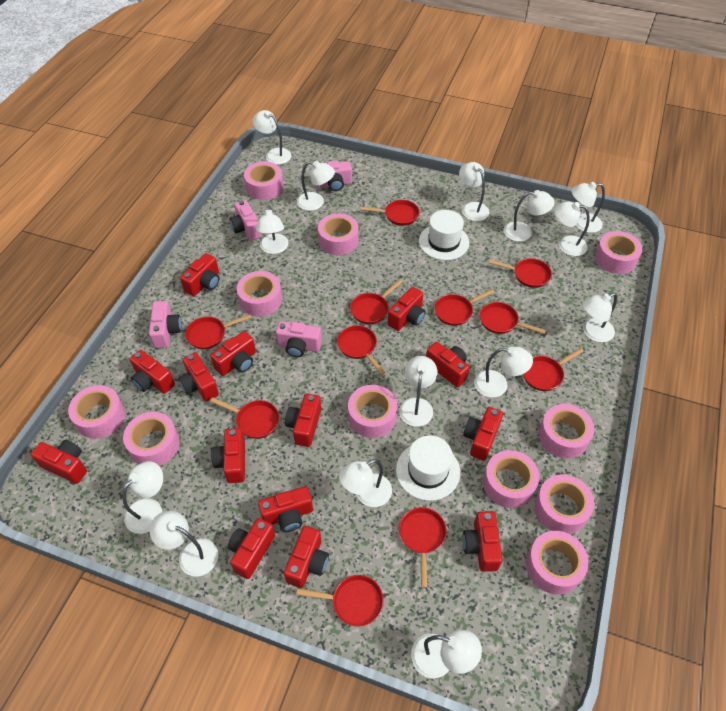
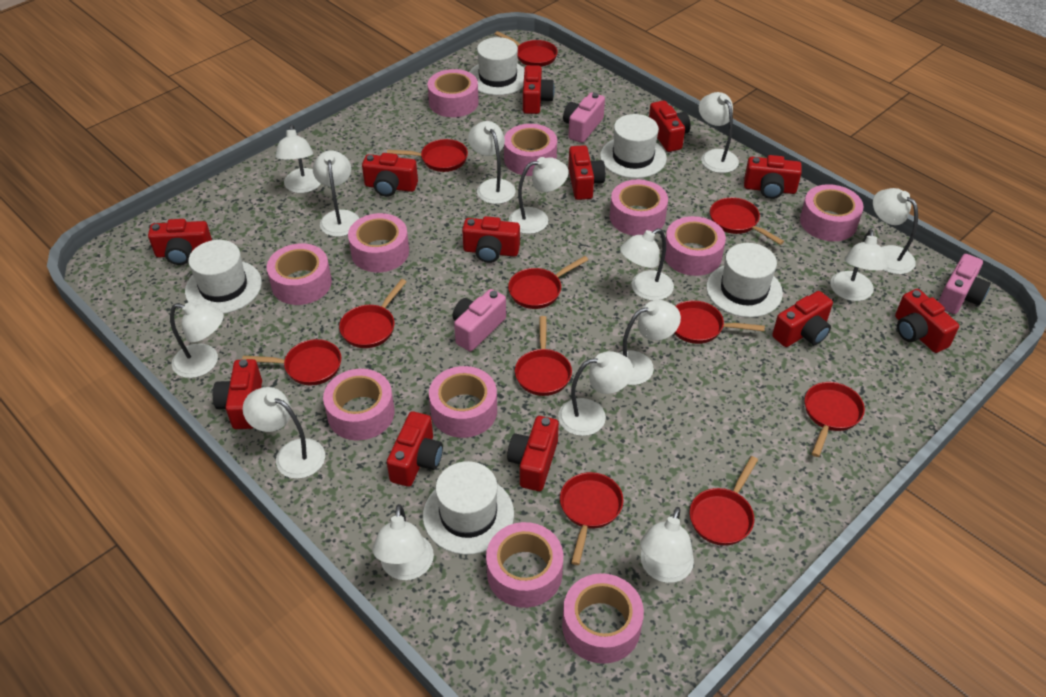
pink camera: [149,301,182,348] [230,200,262,241] [276,321,322,357] [317,161,352,191] = 4 -> [453,289,506,351] [563,93,605,143] [938,254,991,314] = 3
red camera: [31,440,87,484] [130,350,175,394] [178,352,219,401] [180,253,219,296] [210,331,256,376] [211,428,245,483] [228,518,275,579] [258,486,313,532] [284,526,329,588] [285,393,321,447] [388,287,426,331] [426,342,470,387] [463,407,503,461] [463,511,503,572] = 14 -> [148,219,212,265] [213,359,262,429] [362,153,418,197] [387,411,443,487] [462,216,520,263] [507,416,559,491] [523,65,555,114] [568,145,606,200] [649,100,691,152] [744,155,802,199] [772,291,833,347] [895,289,959,353] = 12
white hat: [396,436,460,501] [419,210,469,260] = 2 -> [185,240,262,314] [423,461,514,555] [470,37,525,95] [600,114,667,178] [706,243,783,318] = 5

